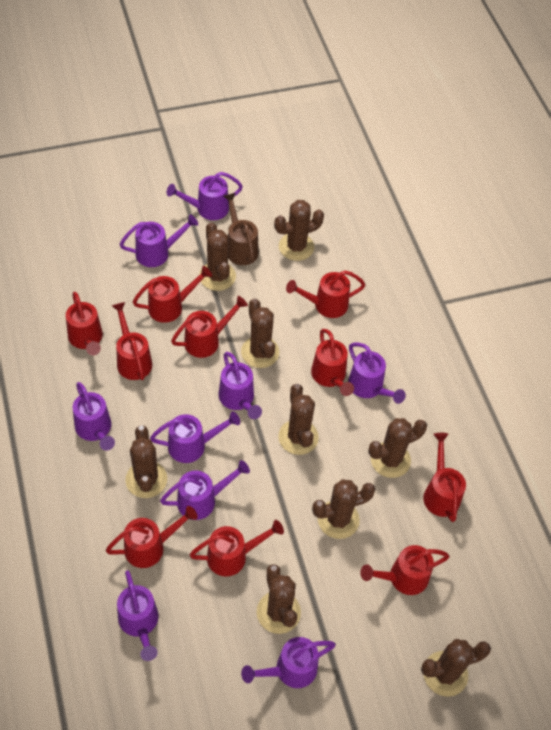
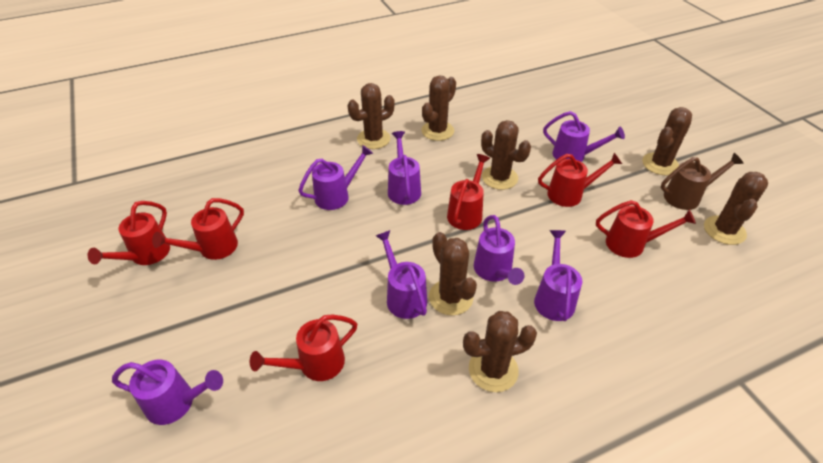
brown cactus: [126,425,167,498] [199,222,236,291] [241,299,279,368] [257,564,301,634] [274,200,324,261] [278,384,319,455] [312,479,375,539] [368,418,427,478] [421,639,491,697] = 9 -> [348,83,395,149] [421,75,456,141] [429,232,477,315] [463,311,537,392] [481,120,531,190] [642,107,692,175] [704,172,768,245] = 7
purple watering can: [73,382,115,451] [117,570,159,661] [120,214,198,267] [150,411,240,463] [160,460,250,520] [167,172,243,220] [219,352,262,419] [241,637,336,688] [348,342,406,404] = 9 -> [112,360,223,425] [298,145,373,210] [376,230,427,319] [388,131,421,205] [474,215,524,285] [534,230,582,321] [543,111,625,162] = 7
red watering can: [66,292,103,355] [106,506,198,568] [112,302,152,380] [133,266,212,323] [171,296,248,358] [190,520,284,577] [286,270,365,318] [311,329,354,396] [360,545,450,595] [423,433,466,522] = 10 -> [88,201,170,265] [152,198,244,260] [250,314,357,381] [447,154,490,230] [538,153,622,207] [596,200,696,258] = 6

